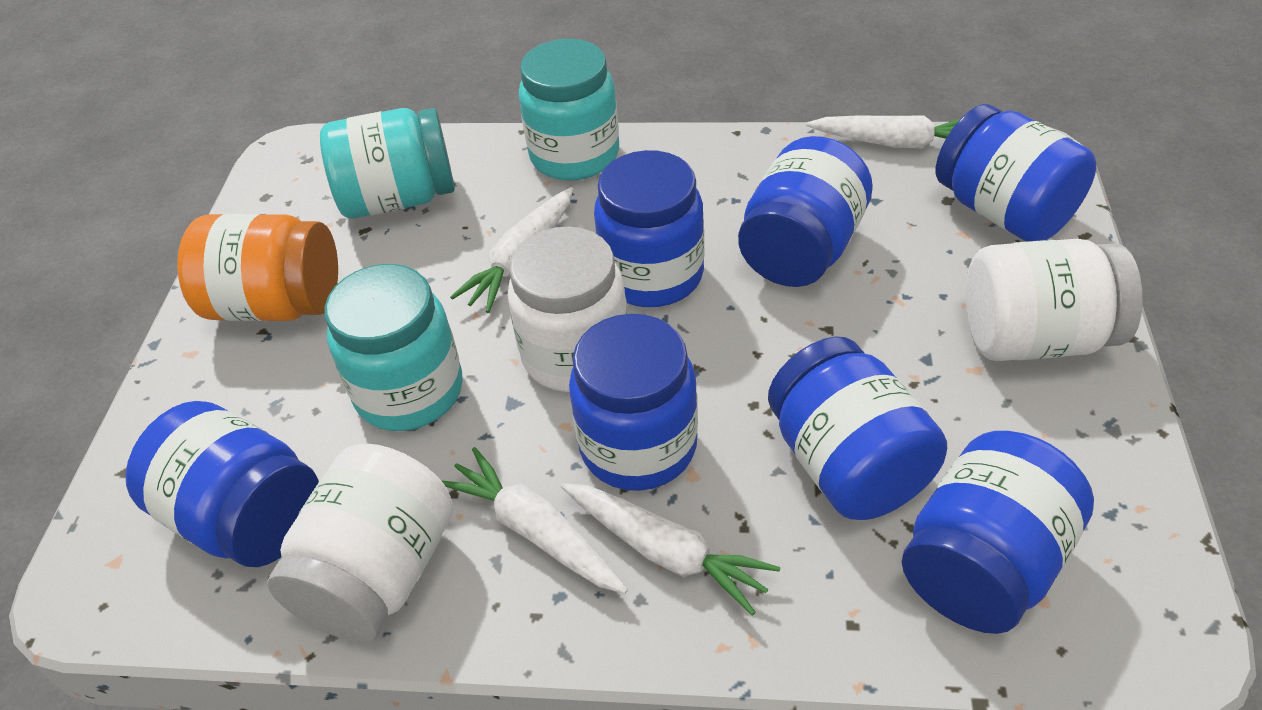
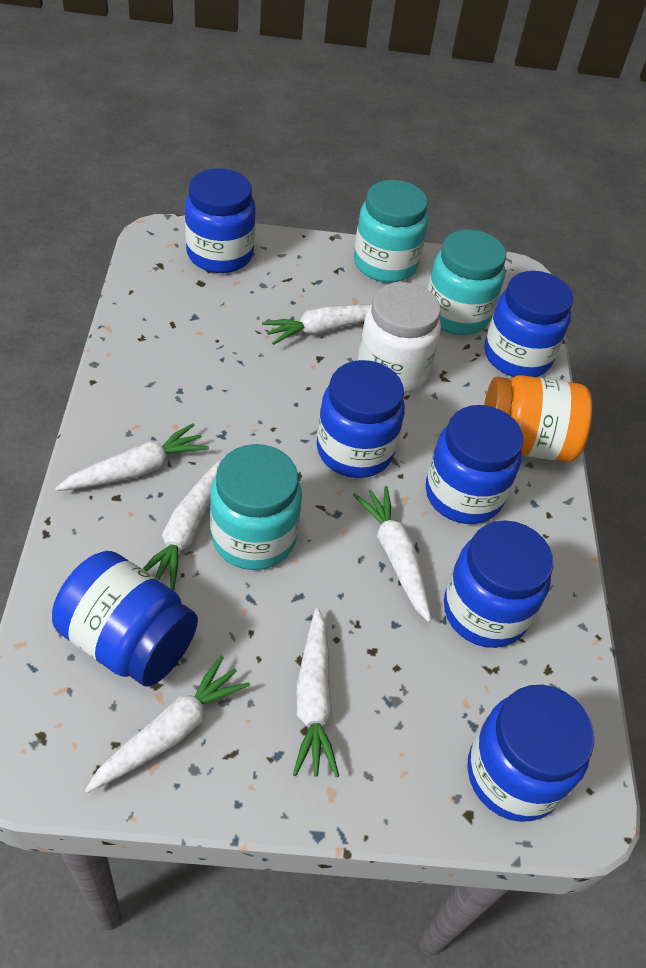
white carrot: [441,447,628,594] [450,187,573,313] [561,483,781,616] [806,115,959,149] = 4 -> [55,423,209,491] [85,655,250,793] [143,461,221,591] [262,305,371,345] [293,608,339,777] [353,486,431,622] = 6
white jar: [267,444,453,642] [508,227,628,392] [966,239,1143,361] = 3 -> [358,282,441,392] = 1

